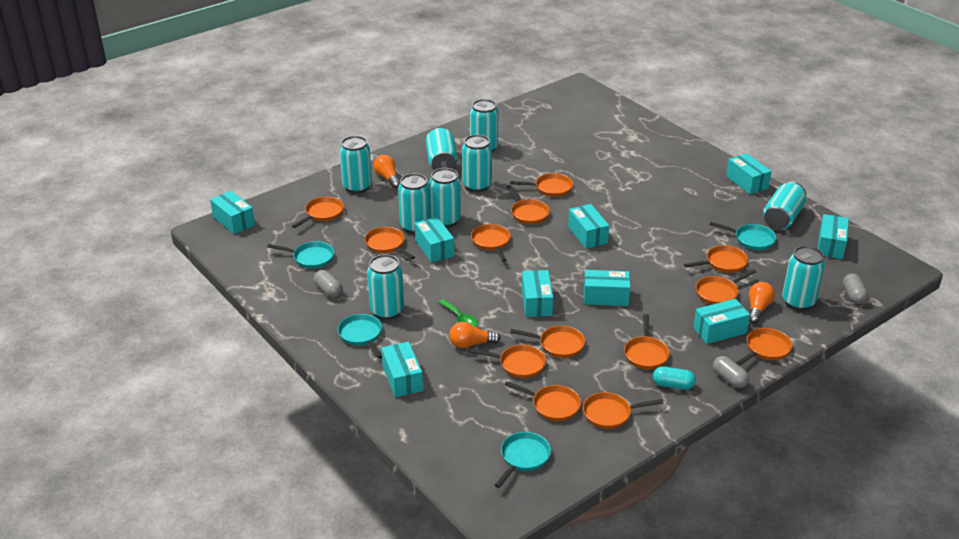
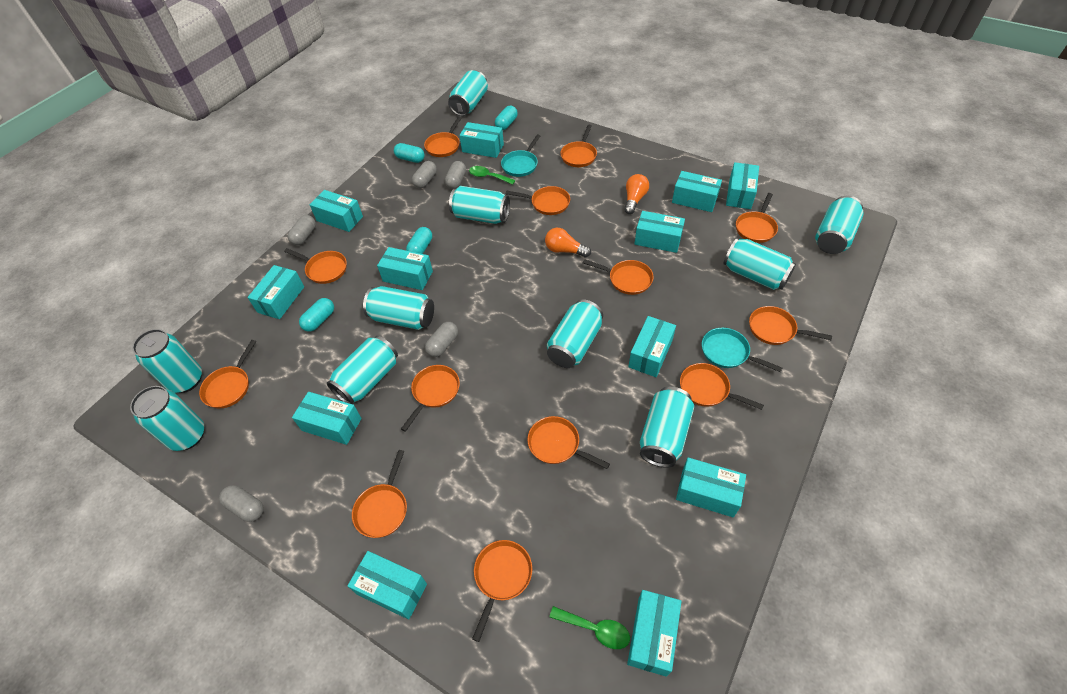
green spoon: [438,299,478,327] = 1 -> [469,166,515,185] [549,606,630,649] = 2
grey capsule: [314,270,343,298] [713,356,749,388] [843,273,868,304] = 3 -> [219,485,264,522] [288,215,316,245] [412,161,437,188] [425,322,458,357] [445,161,466,189] = 5
orange light bulb: [373,155,401,188] [449,322,501,348] [749,282,775,323] = 3 -> [545,228,591,257] [624,174,649,214] = 2
turquoise box: [210,191,255,234] [381,342,423,397] [414,217,454,263] [522,270,553,317] [568,204,609,249] [584,270,630,306] [693,299,750,344] [726,153,772,194] [818,214,849,259] = 9 -> [247,265,304,319] [292,392,362,445] [310,190,363,232] [348,551,427,620] [377,247,433,290] [459,122,504,158] [627,590,682,677] [628,316,676,377] [635,211,685,253] [672,171,722,212] [676,457,746,518] [726,162,759,209] = 12
turquoise can: [340,136,372,193] [367,254,404,320] [398,173,431,234] [426,128,458,170] [429,168,461,228] [462,135,492,192] [470,99,498,152] [763,181,806,230] [782,246,825,310] = 9 -> [130,386,204,451] [132,329,202,393] [327,336,398,404] [363,286,434,330] [448,70,488,116] [449,186,510,224] [547,299,603,368] [640,387,694,468] [724,238,796,290] [815,196,864,254] = 10
turquoise capsule: [653,366,696,390] = 1 -> [299,298,334,332] [394,143,424,163] [406,227,432,254] [495,106,518,130] = 4
turquoise pan: [267,241,334,269] [338,314,382,358] [495,432,551,488] [709,222,776,250] = 4 -> [501,134,540,177] [702,328,782,372] = 2

